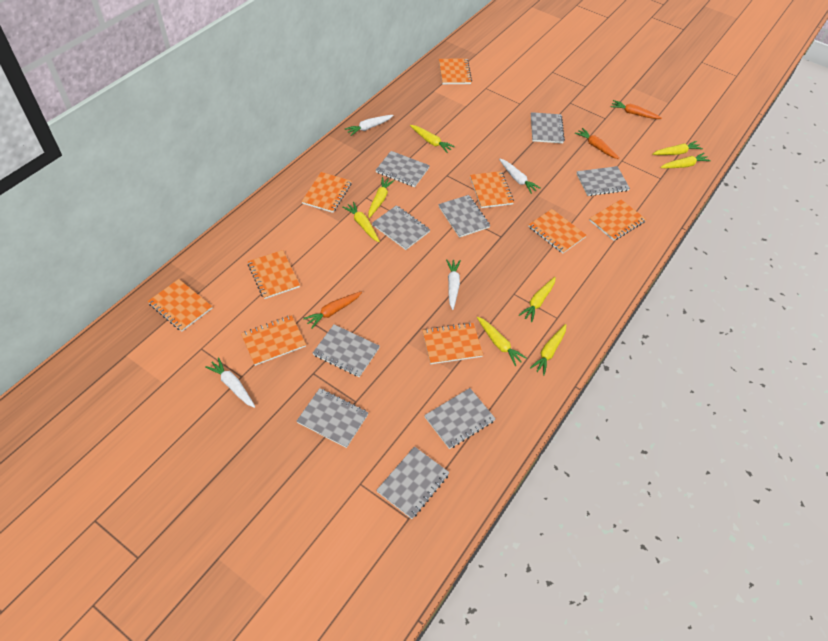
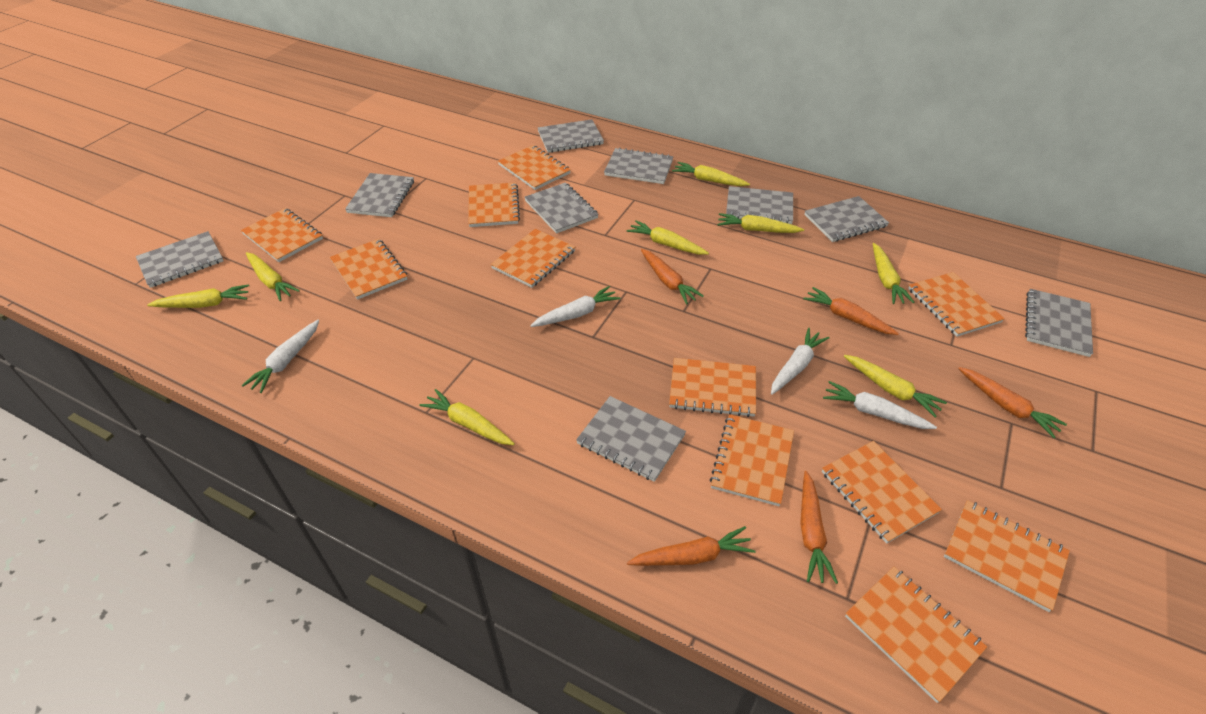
orange carrot: [303,291,362,329] [575,128,620,159] [610,100,662,119] = 3 -> [627,526,755,566] [641,249,704,305] [800,471,838,584] [803,287,899,335] [958,367,1067,438] = 5
orange notebook: [148,279,212,331] [241,315,306,366] [248,250,300,299] [302,172,351,213] [422,322,483,364] [439,58,472,84] [470,171,514,208] [528,209,587,254] [589,200,646,241] = 9 -> [241,208,323,262] [330,239,407,300] [468,182,520,227] [491,229,575,288] [498,145,571,190] [669,358,756,417] [710,414,794,506] [822,441,942,544] [845,567,987,703] [908,272,1005,337] [944,500,1070,612] = 11

